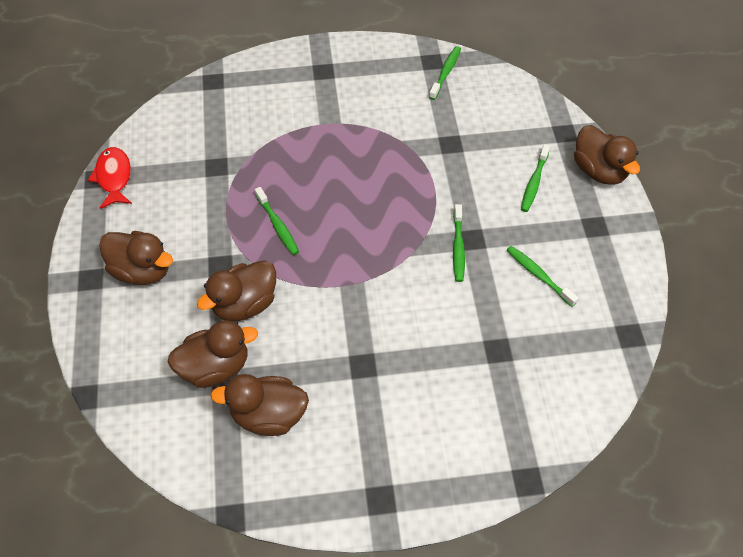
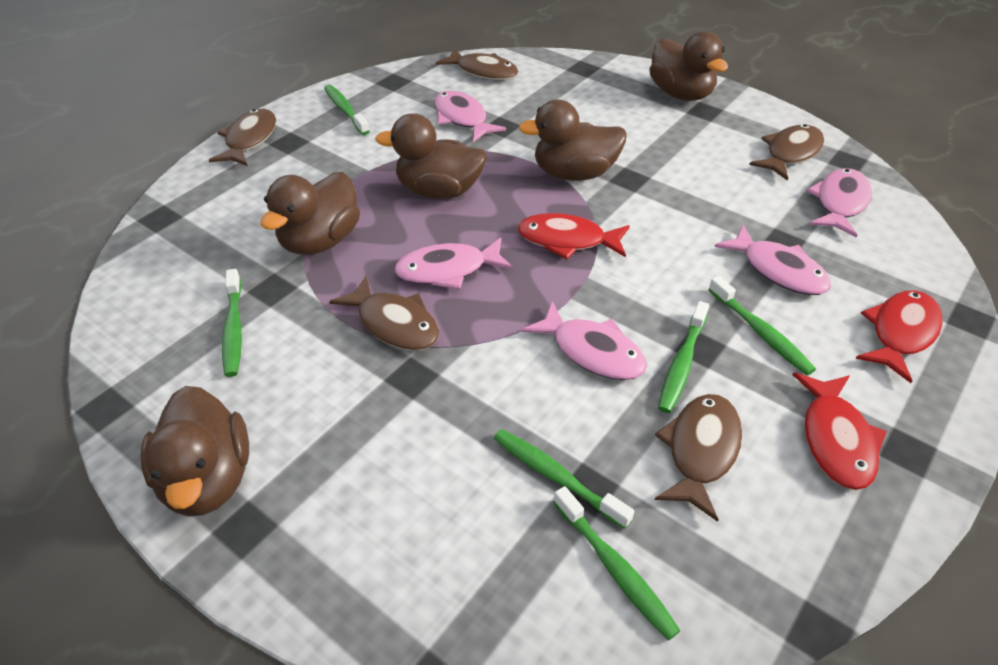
brown fish: none = 0 -> [209,109,276,166] [329,276,439,351] [435,48,519,80] [655,394,742,522] [749,124,824,181] = 5
green toothbrush: [255,187,299,255] [429,46,461,100] [453,204,465,282] [507,246,579,307] [521,144,550,212] = 5 -> [222,269,242,377] [324,85,370,135] [494,429,634,529] [554,486,680,640] [658,301,709,413] [708,276,816,375] = 6
pink fish: none = 0 -> [394,237,513,290] [434,91,506,142] [521,301,647,380] [714,225,831,295] [806,168,872,238] = 5
red fish: [88,147,132,209] = 1 -> [518,213,630,259] [793,373,887,490] [855,290,943,383] = 3

